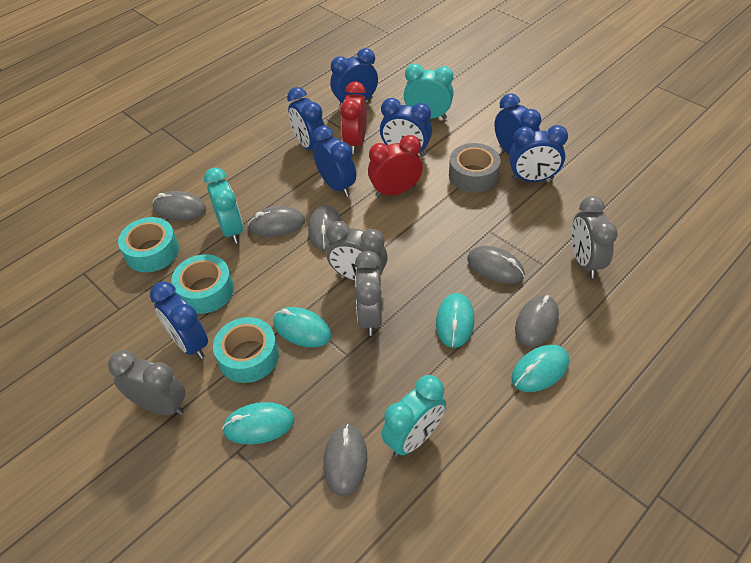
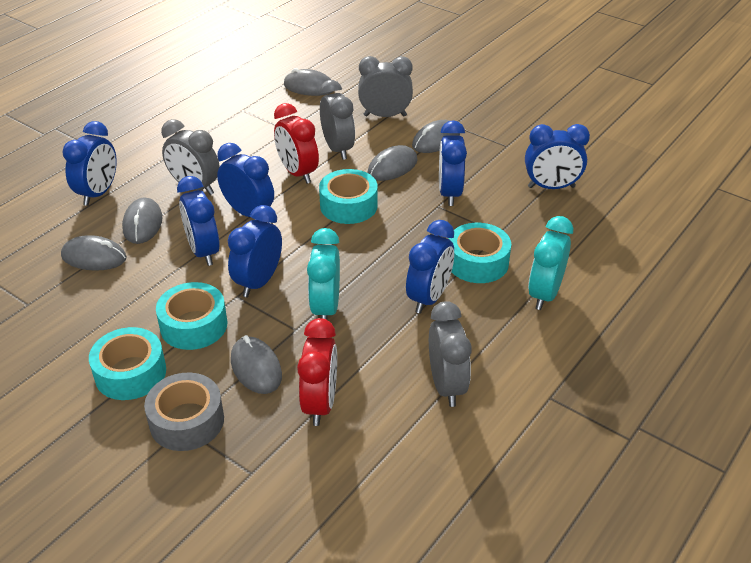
turquoise clock: [204,167,243,244] [381,375,446,457] [404,63,454,119] = 3 -> [307,228,340,320] [528,216,573,310] = 2
turquoise mouse: [222,402,294,445] [273,307,331,347] [436,293,474,348] [511,345,569,392] = 4 -> none = 0
turquoise tape: [118,217,179,272] [171,254,234,314] [213,317,279,383] = 3 -> [89,327,166,400] [156,282,227,350] [319,169,378,224] [449,223,511,283] = 4

